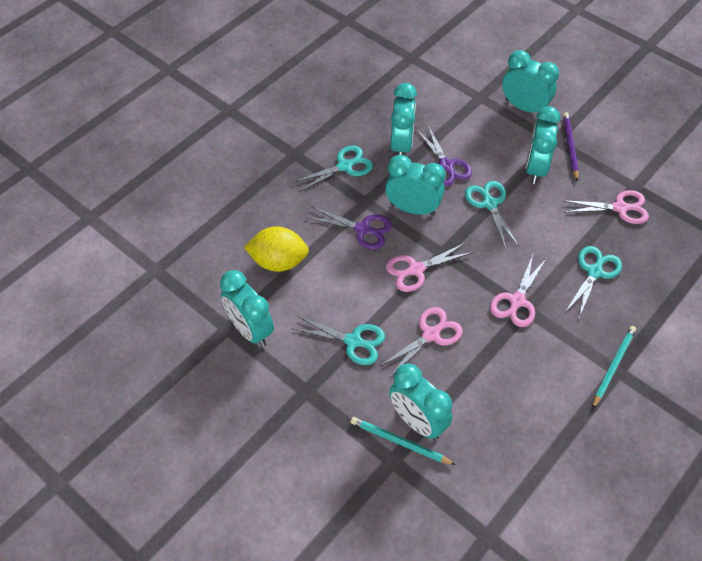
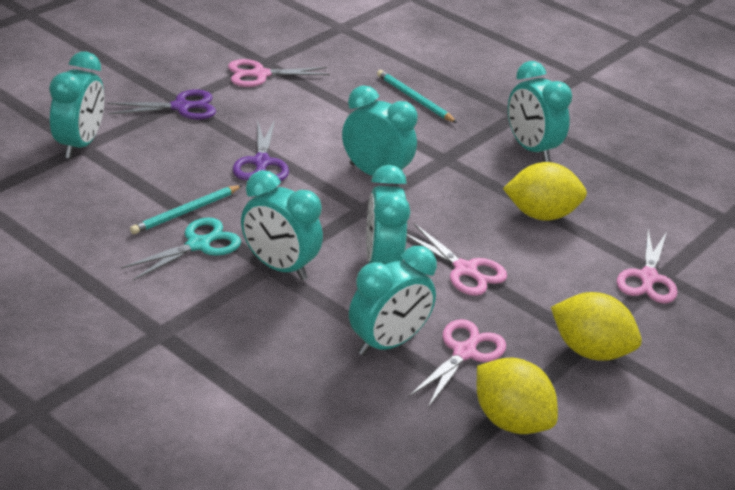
purple pencil: [563,112,579,182] = 1 -> none = 0
turquoise scissors: [291,316,385,365] [294,145,373,192] [465,181,519,249] [565,246,622,317] = 4 -> [121,217,241,280] = 1
yellow lemon: [244,226,309,272] = 1 -> [477,357,558,434] [503,162,587,221] [551,292,642,361] = 3

